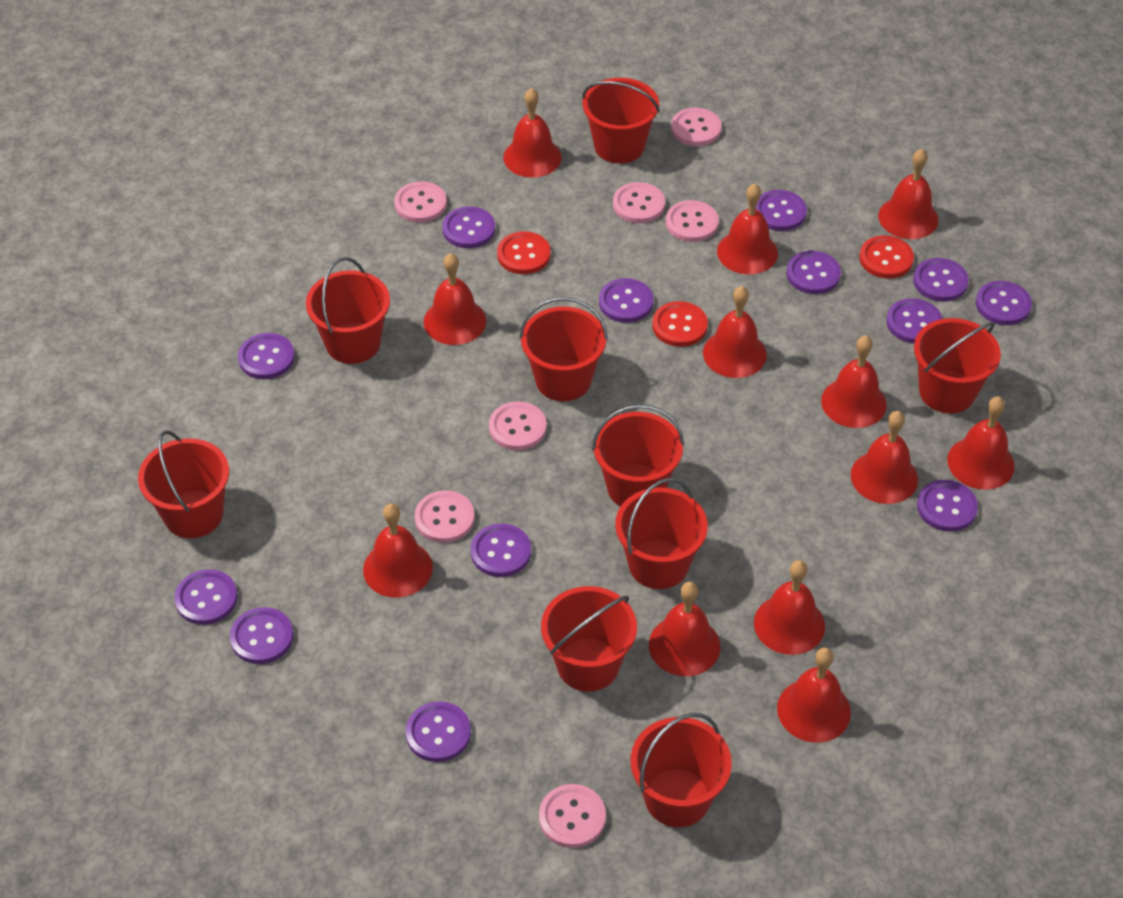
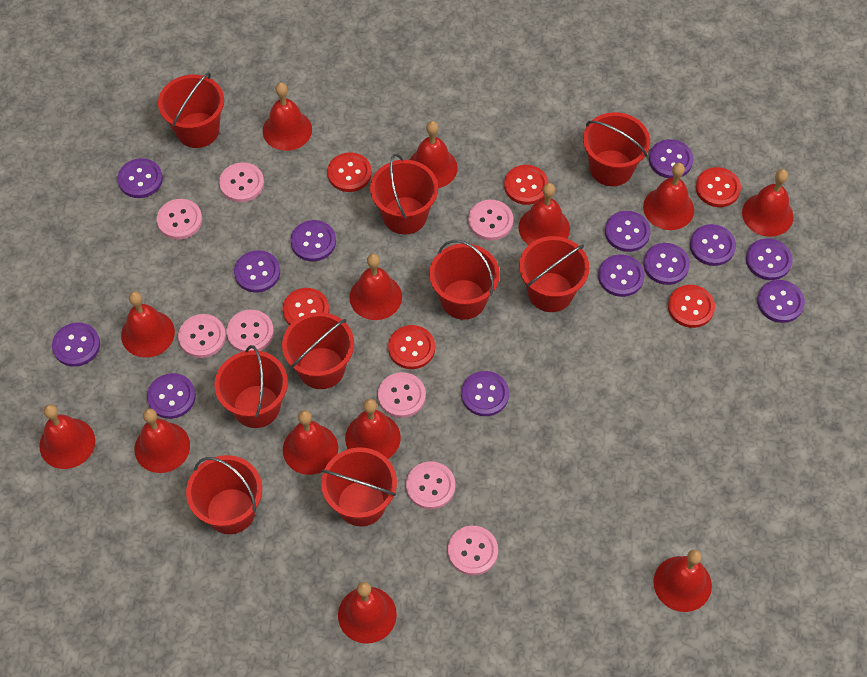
pink button: [394,181,447,223] [414,491,475,543] [489,401,547,450] [539,784,606,848] [613,182,665,223] [666,200,719,242] [671,107,722,146] = 7 -> [157,199,202,240] [178,314,226,358] [219,162,264,202] [226,310,274,352] [378,372,426,418] [406,461,455,509] [448,526,498,575] [468,200,513,240] = 8
red bell: [363,504,433,598] [424,253,486,345] [503,88,562,178] [649,582,720,676] [703,286,767,378] [717,184,778,274] [754,560,825,655] [777,647,851,743] [821,336,887,428] [851,411,918,504] [878,149,939,239] [947,396,1015,490] = 12 -> [39,404,95,469] [121,291,175,358] [135,408,190,473] [263,83,312,151] [283,410,338,475] [338,582,397,644] [345,399,401,459] [349,254,402,320] [410,121,458,188] [519,183,570,245] [643,163,694,230] [653,550,712,612] [742,169,793,237] = 13
red button: [497,232,551,274] [653,301,708,347] [859,236,914,279] = 3 -> [282,288,329,325] [327,152,372,192] [388,325,435,369] [504,165,549,205] [668,285,715,328] [696,167,741,207] = 6

